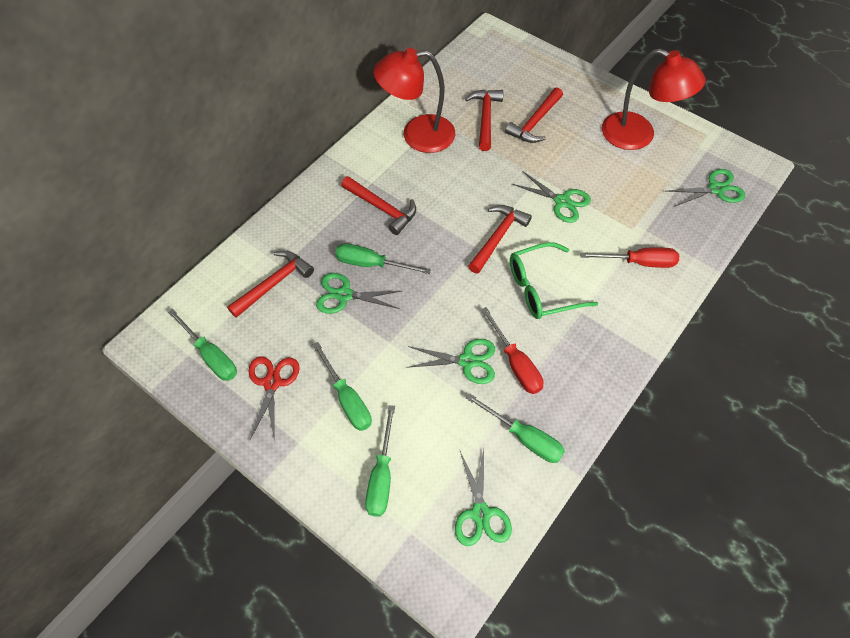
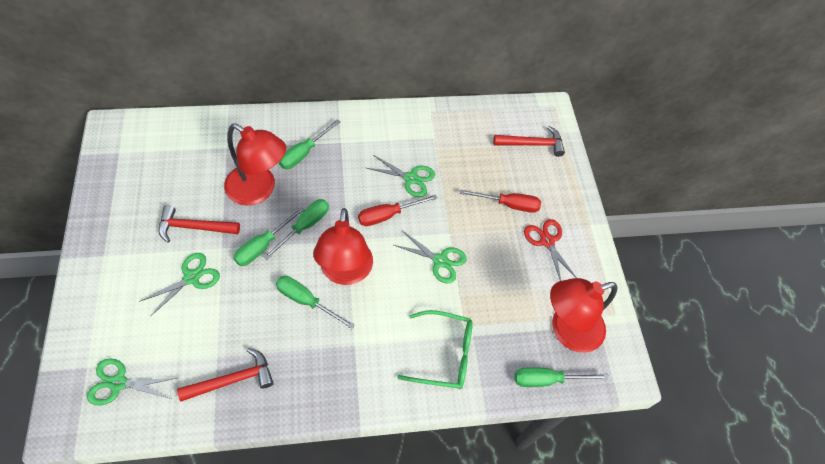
green scissors: [316,273,402,314] [406,339,495,384] [455,449,512,546] [512,171,591,223] [666,169,745,207] = 5 -> [87,358,177,406] [139,253,220,316] [367,155,435,197] [394,231,467,284] = 4
red hammer: [227,250,314,318] [341,176,416,235] [465,89,504,151] [468,205,532,274] [505,87,563,143] = 5 -> [159,205,240,243] [177,348,274,402] [493,126,565,157] = 3
red lamp: [374,48,455,153] [602,48,706,150] = 2 -> [224,124,286,205] [313,208,373,285] [550,278,617,353] = 3

